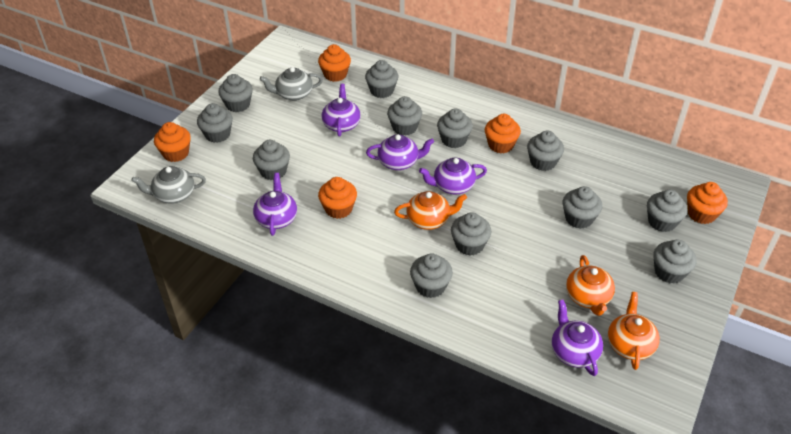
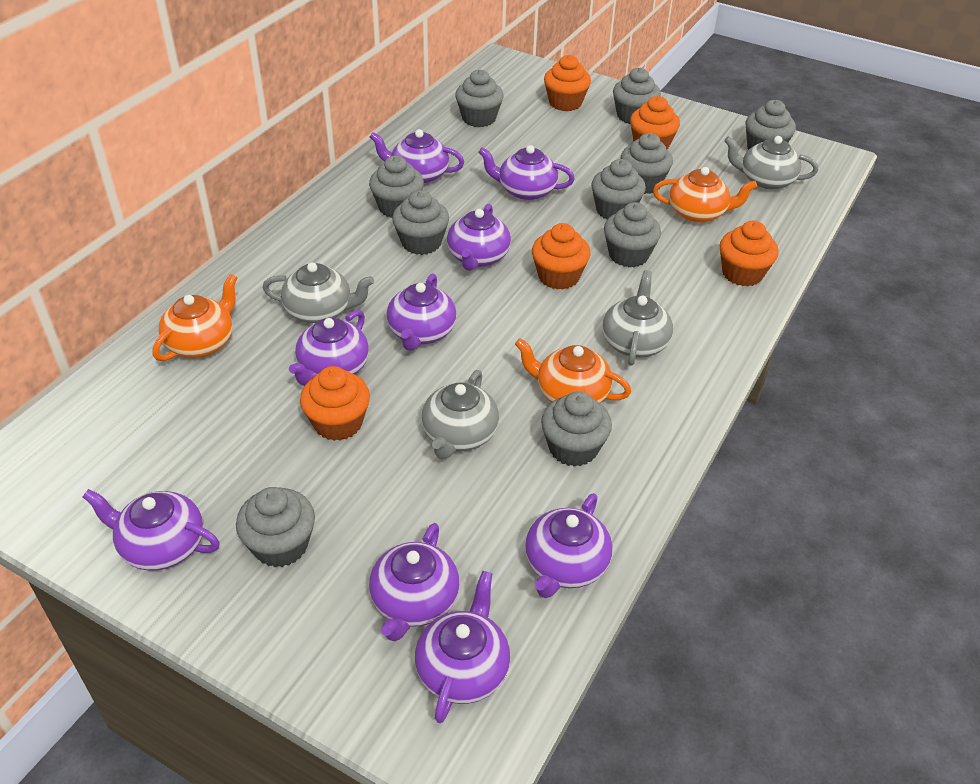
grey cupcake: [197,103,233,143] [218,74,253,112] [253,140,290,180] [365,60,398,98] [387,96,422,136] [410,254,453,298] [437,108,473,148] [451,212,491,256] [527,131,564,171] [563,186,602,229] [647,190,687,232] [653,240,696,284] = 12 -> [236,487,315,567] [369,155,424,218] [392,190,449,255] [455,70,504,127] [541,391,612,467] [591,159,646,219] [604,202,661,267] [613,68,661,124] [621,133,673,194] [745,100,796,149] = 10
grey teapot: [131,166,206,204] [260,67,323,101] = 2 -> [263,262,374,323] [422,370,499,459] [603,270,673,366] [724,136,818,190] = 4
purple teapot: [253,173,297,236] [322,84,361,137] [366,134,434,170] [419,158,487,194] [552,300,603,376] = 5 -> [83,489,220,571] [289,310,369,386] [369,523,460,641] [370,129,464,184] [387,273,457,351] [415,571,510,723] [447,203,511,271] [478,145,575,201] [525,493,612,598] = 9

